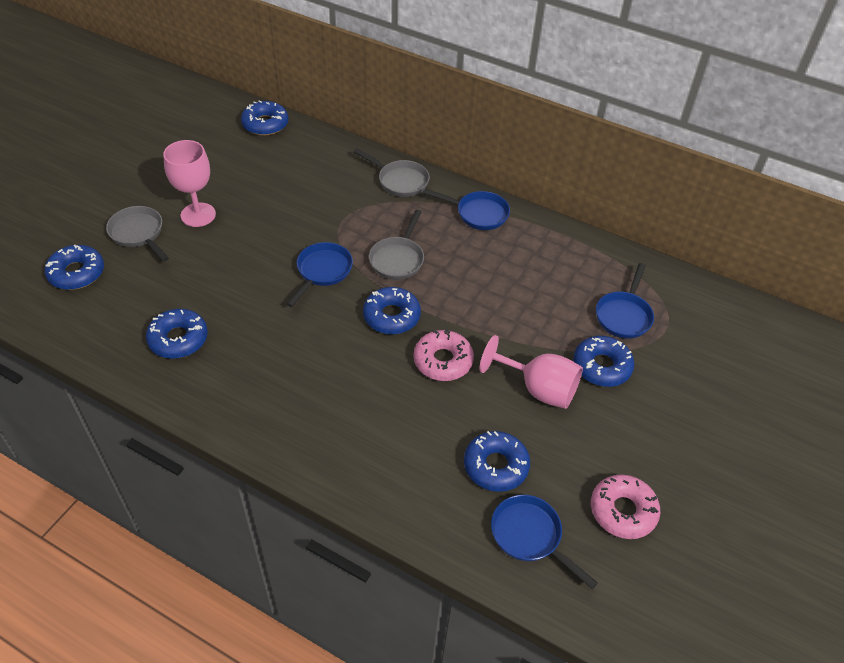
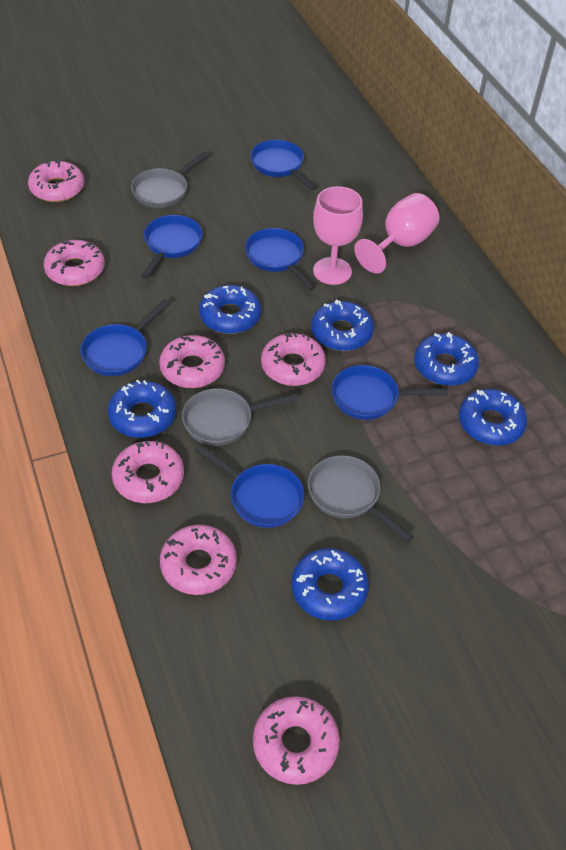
blue pan: [286,242,353,307] [423,189,510,230] [491,495,598,589] [596,263,654,339] = 4 -> [80,299,170,376] [141,215,203,279] [195,445,304,528] [245,228,316,291] [250,140,317,190] [331,365,448,420] = 6
pink donut: [413,329,474,381] [591,474,660,539] = 2 -> [28,159,85,202] [44,240,105,286] [112,440,184,503] [159,335,225,388] [160,525,237,595] [253,696,340,785] [261,332,326,386] = 7

